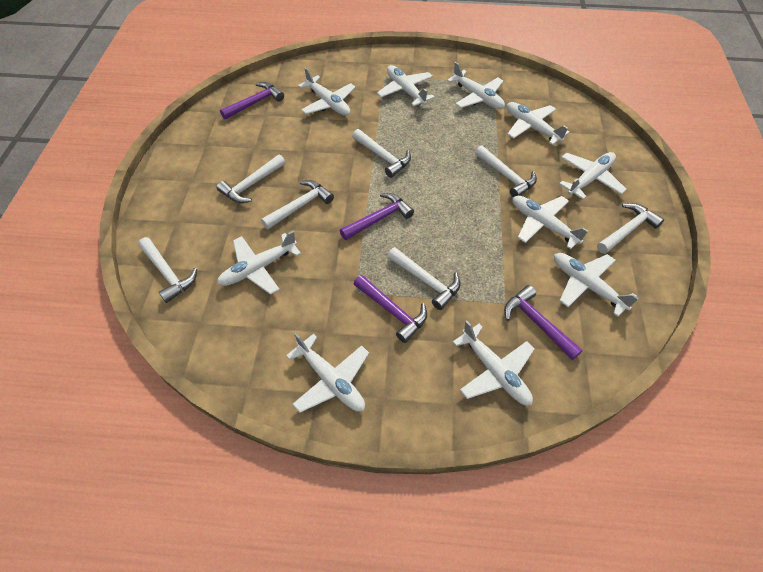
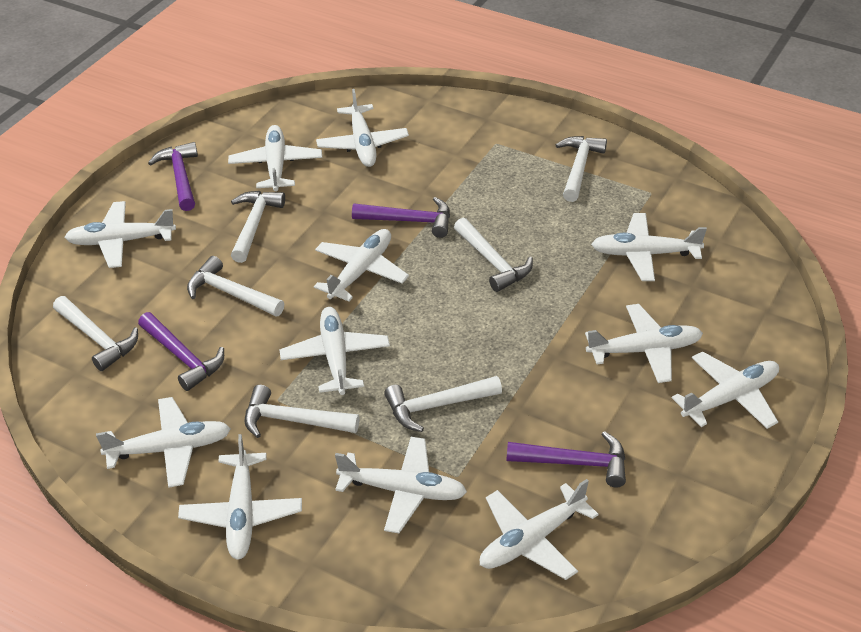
white plane: [217,231,301,295] [286,333,369,413] [298,67,356,116] [377,65,435,106] [447,62,505,109] [453,320,534,406] [507,102,570,145] [512,196,588,249] [554,253,639,317] [559,152,627,200] = 10 -> [65,201,176,268] [96,397,231,488] [178,434,302,560] [228,125,322,191] [279,307,390,395] [314,229,409,301] [316,89,409,167] [335,437,467,533] [480,479,599,580] [585,304,703,383] [591,213,707,281] [672,351,779,429] = 12

